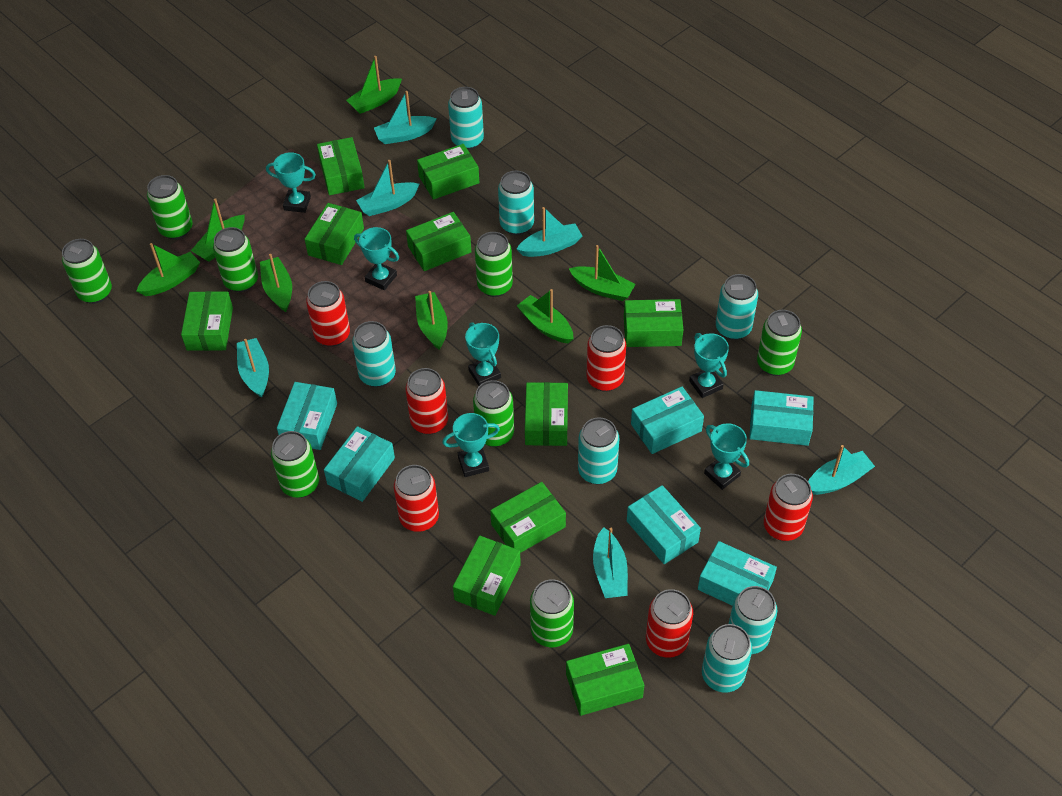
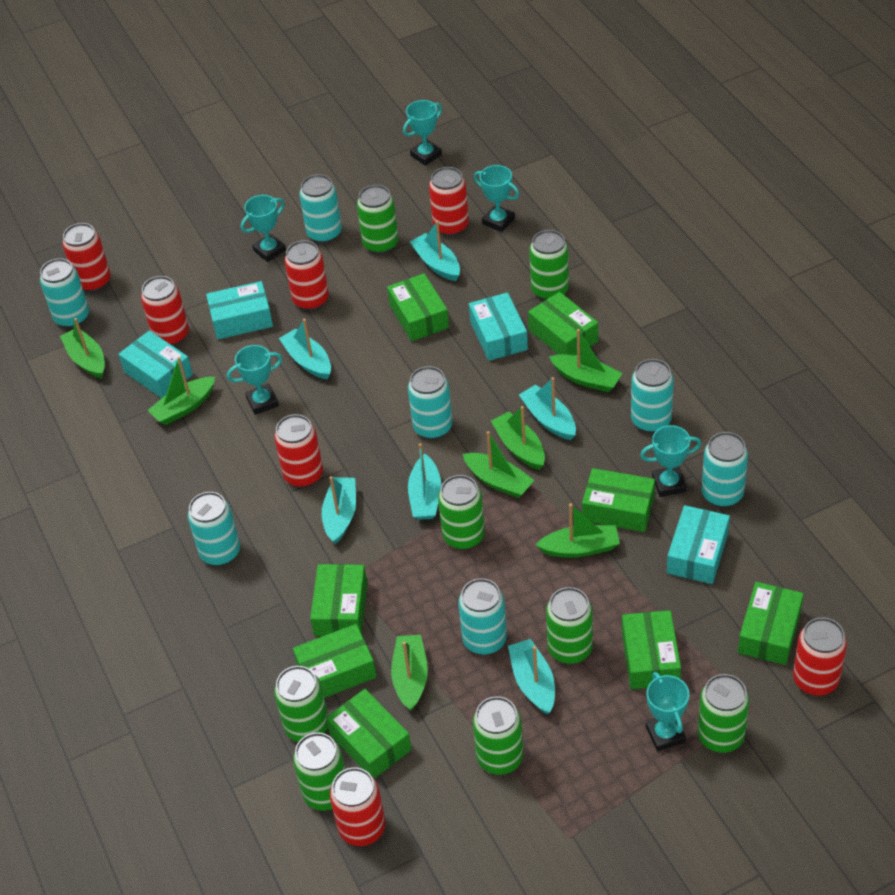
green box: [181,291,233,351] [305,203,364,265] [317,137,365,195] [406,212,471,271] [417,144,479,200] [453,535,521,616] [490,482,566,553] [525,382,568,446] [566,644,644,716] [624,299,683,347] = 10 -> [293,624,377,698] [310,564,367,636] [326,689,412,779] [387,273,449,341] [528,292,598,355] [582,468,655,532] [622,610,681,690] [738,582,804,665] = 8
red can: [306,281,350,347] [394,465,439,532] [405,368,448,435] [586,325,626,392] [646,589,693,658] [764,474,813,541] = 6 -> [63,223,111,292] [141,276,189,346] [274,414,323,488] [284,240,329,311] [330,767,386,846] [429,167,469,236] [793,617,847,696] = 7
turquoise box: [277,382,337,450] [324,426,395,502] [627,485,701,564] [631,386,704,454] [698,541,777,606] [749,390,814,446] = 6 -> [118,330,193,398] [206,281,273,340] [469,292,528,361] [667,505,730,584] = 4

